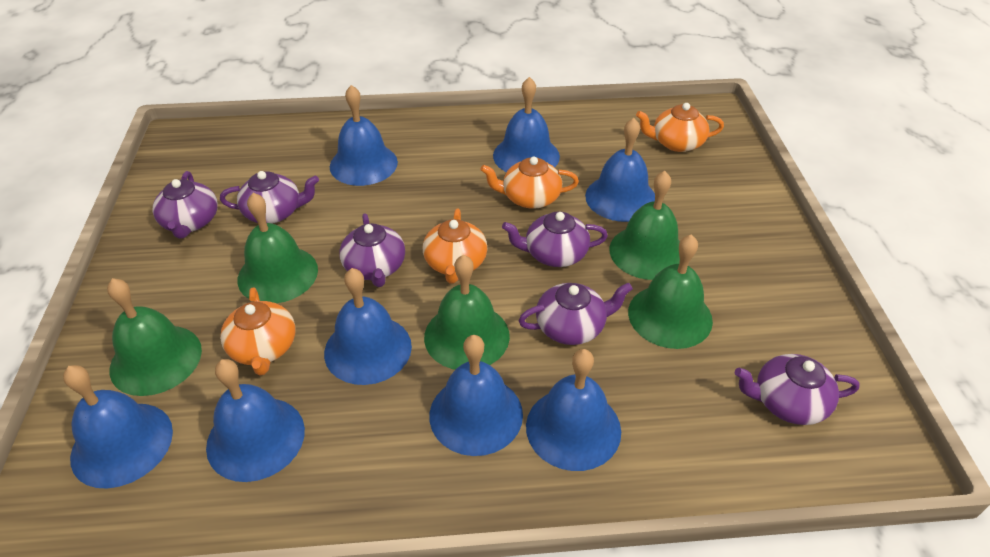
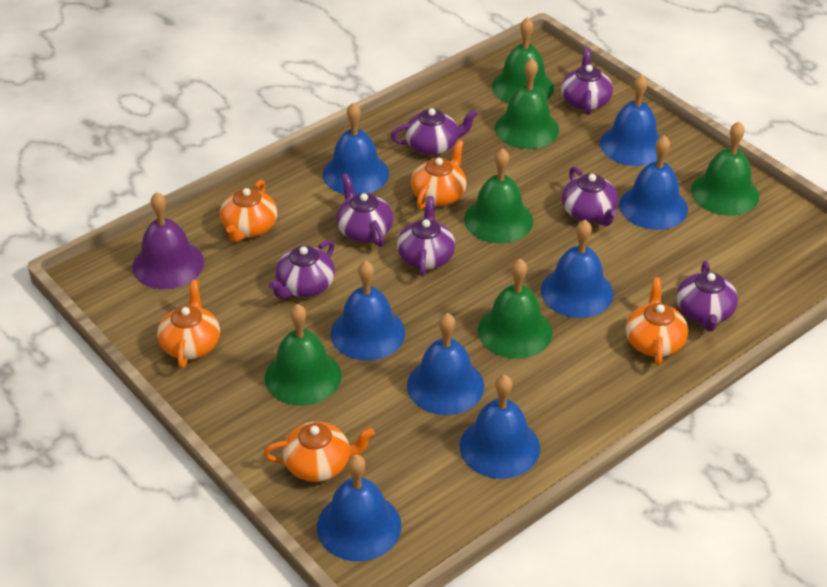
green bell: [107,278,202,396] [237,193,318,303] [424,255,510,370] [609,171,680,280] [628,234,713,349] = 5 -> [265,304,342,406] [464,148,533,243] [478,259,552,359] [492,17,554,103] [495,58,559,149] [691,122,759,215] = 6
orange teapot: [220,287,295,376] [423,209,488,284] [480,157,579,209] [636,103,724,152] = 4 -> [157,280,220,369] [220,180,277,242] [264,422,375,482] [411,140,467,209] [626,277,688,366] = 5
purple bell: none = 0 -> [132,192,204,289] = 1
purple teapot: [152,171,218,239] [220,171,319,223] [339,213,405,287] [502,211,608,267] [518,282,633,345] [734,354,860,425] = 6 -> [269,240,335,299] [336,173,393,247] [391,108,478,155] [397,196,455,276] [561,47,613,115] [562,167,618,226] [676,261,738,331] = 7

